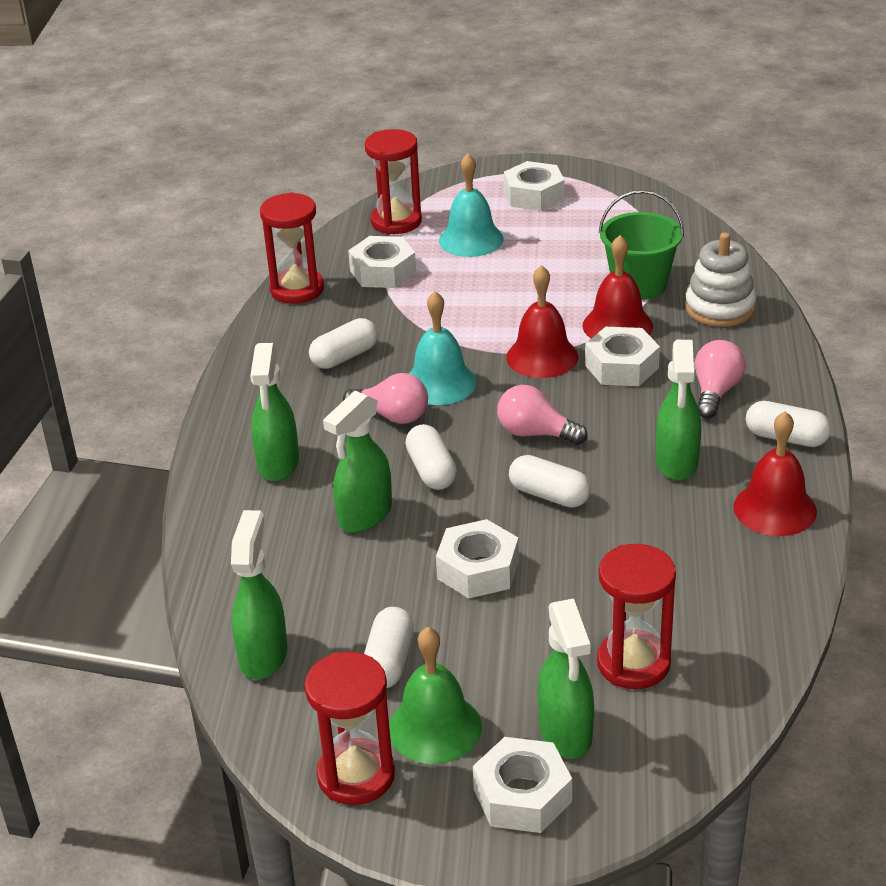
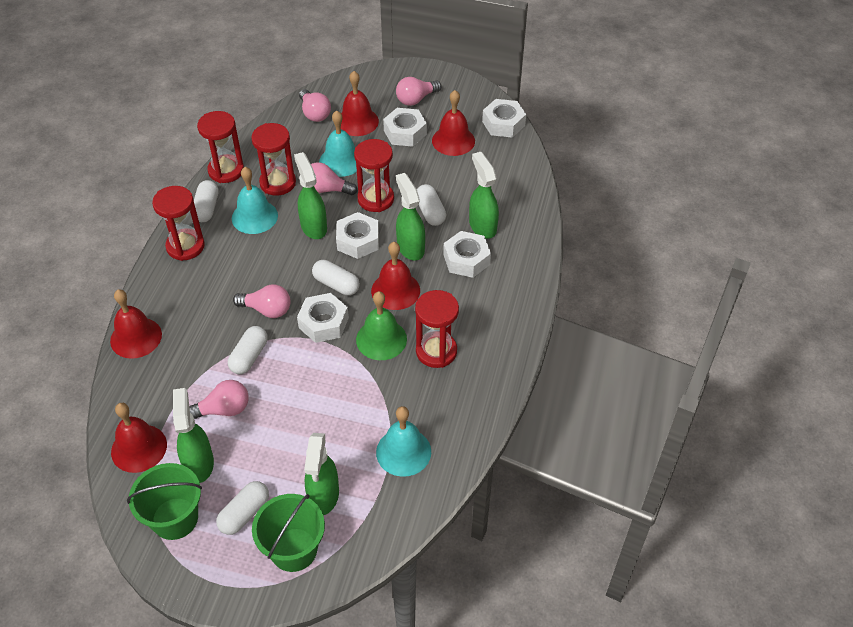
green bucket: [599,190,684,300] = 1 -> [127,463,202,540] [252,494,325,572] = 2
pink light bulb: [343,373,428,424] [497,385,587,445] [695,340,746,418] = 3 -> [189,380,248,419] [233,284,290,318] [299,89,331,122] [311,162,358,195] [396,77,441,106] = 5
red bell: [506,265,578,378] [583,235,653,338] [733,411,817,536] = 3 -> [110,290,162,359] [111,403,167,473] [341,71,379,136] [371,242,420,310] [432,90,475,156] = 5
red hourglass: [260,192,324,304] [305,652,395,805] [365,129,422,235] [597,544,676,689] = 4 -> [152,186,205,261] [197,111,244,183] [251,123,296,196] [354,139,394,212] [415,290,459,368] = 5
turquoise bell: [409,291,477,405] [439,154,504,257] = 2 -> [232,167,278,234] [319,110,357,177] [376,406,431,477] = 3
white stacking toy: [685,233,756,327] = 1 -> none = 0

